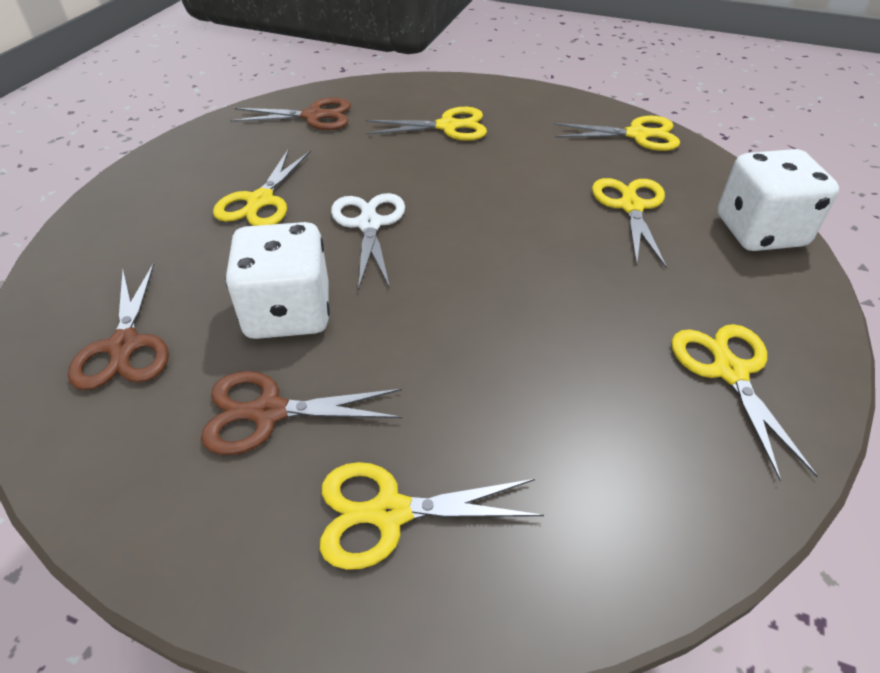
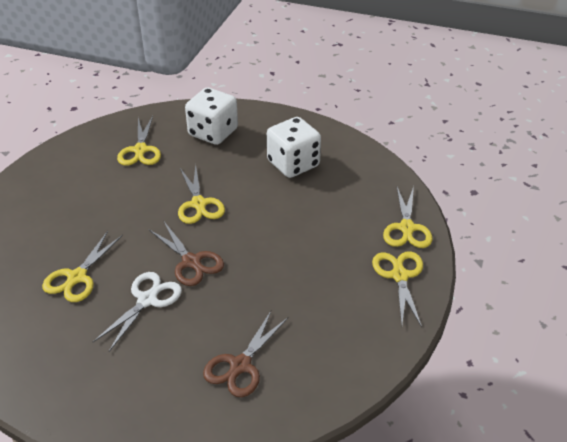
brown scissors: [68,263,169,390] [201,371,402,455] [230,97,351,130] = 3 -> [148,220,224,286] [203,311,289,397] = 2
yellow scissors: [213,149,311,226] [319,462,544,570] [365,107,487,141] [553,116,680,151] [592,178,667,269] [672,324,818,481] = 6 -> [42,231,123,302] [117,116,161,166] [178,164,225,224] [372,251,423,327] [383,186,432,248] = 5

